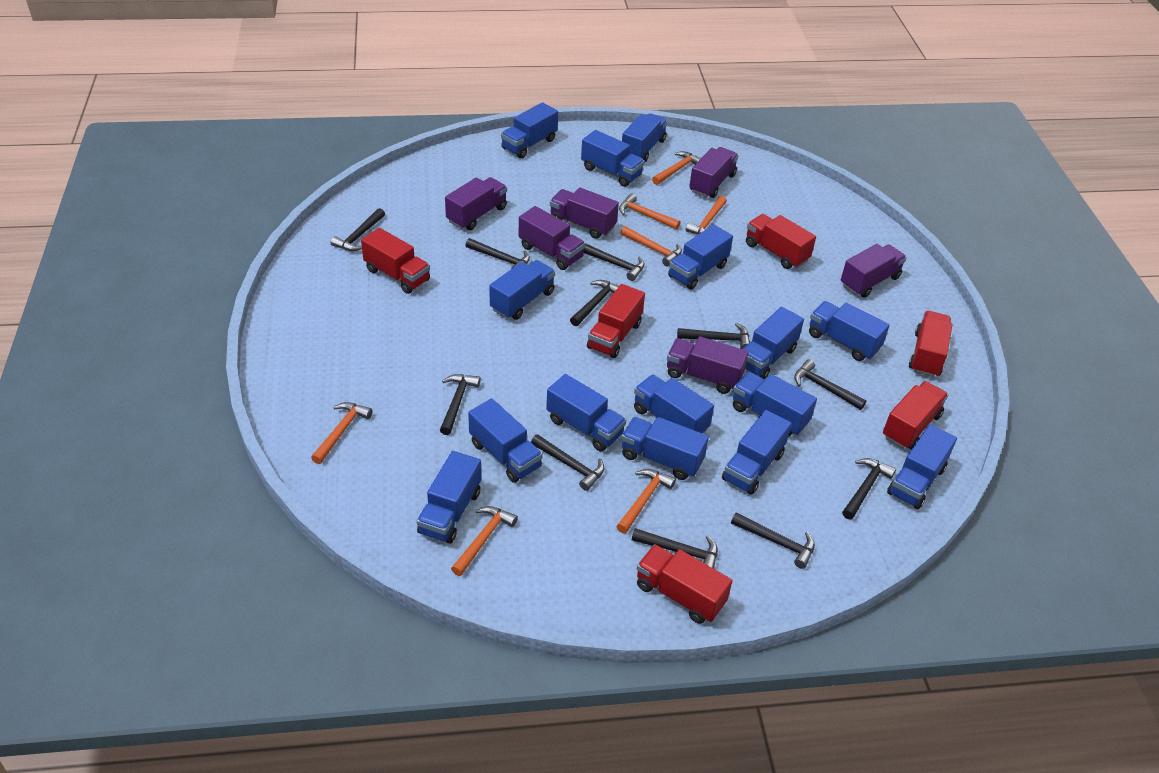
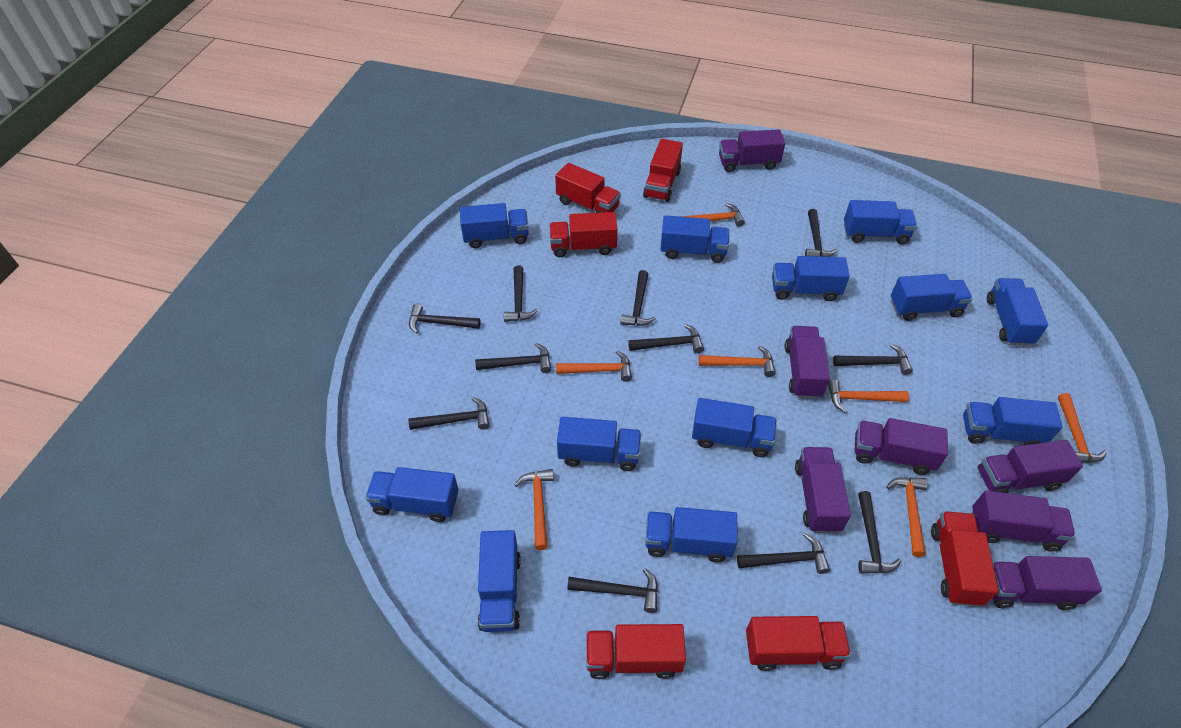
blue truck: [417,451,481,544] [468,398,543,483] [489,260,555,320] [501,102,558,158] [546,374,626,451] [581,130,645,187] [621,417,709,480] [622,113,667,162] [634,374,714,434] [668,225,733,289] [722,410,792,495] [733,372,817,437] [743,307,804,379] [809,301,890,361] [887,424,957,509] = 15 -> [365,467,459,522] [460,203,529,248] [478,530,521,632] [557,417,641,471] [645,507,738,562] [660,215,729,263] [692,398,777,457] [772,256,850,301] [844,200,917,244] [891,274,973,321] [963,397,1063,445] [987,278,1048,346] = 12
purple truck: [445,177,507,230] [519,206,585,270] [550,187,619,239] [667,336,749,394] [689,147,739,198] [841,244,907,298] = 6 -> [719,129,785,172] [785,326,830,399] [795,447,851,533] [855,418,948,475] [972,490,1075,552] [978,440,1083,493] [992,556,1102,610] = 7

